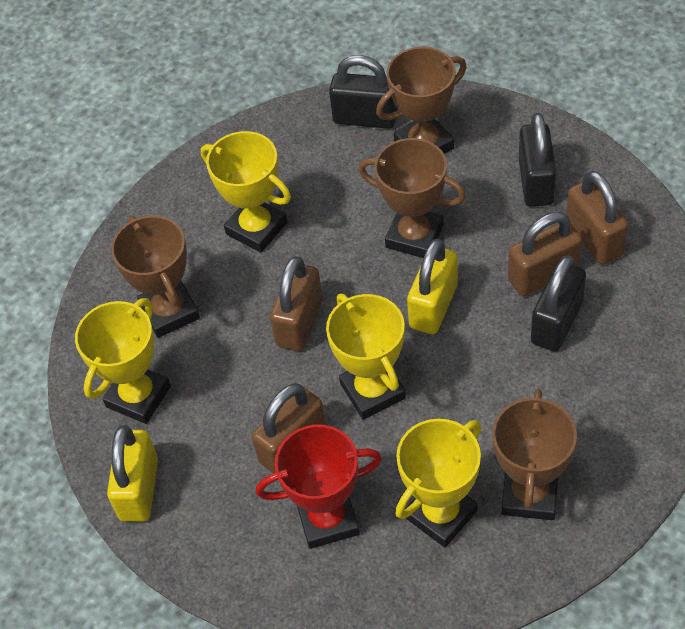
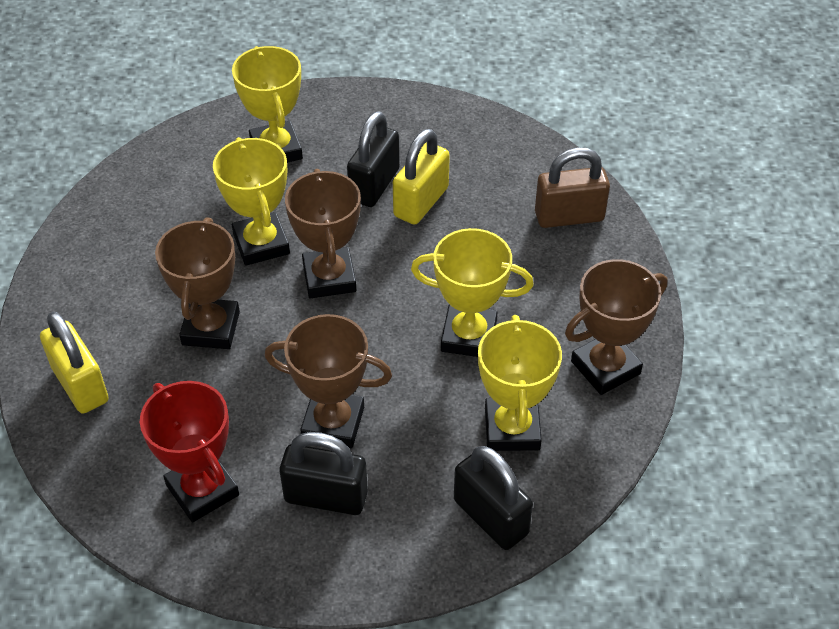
brown padlock: [252,384,326,473] [270,256,323,351] [508,212,582,296] [566,171,628,265] = 4 -> [535,147,610,228] = 1

